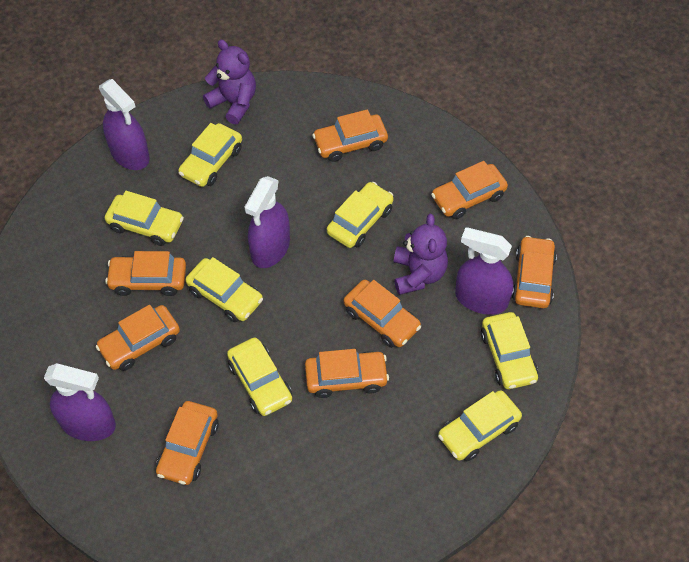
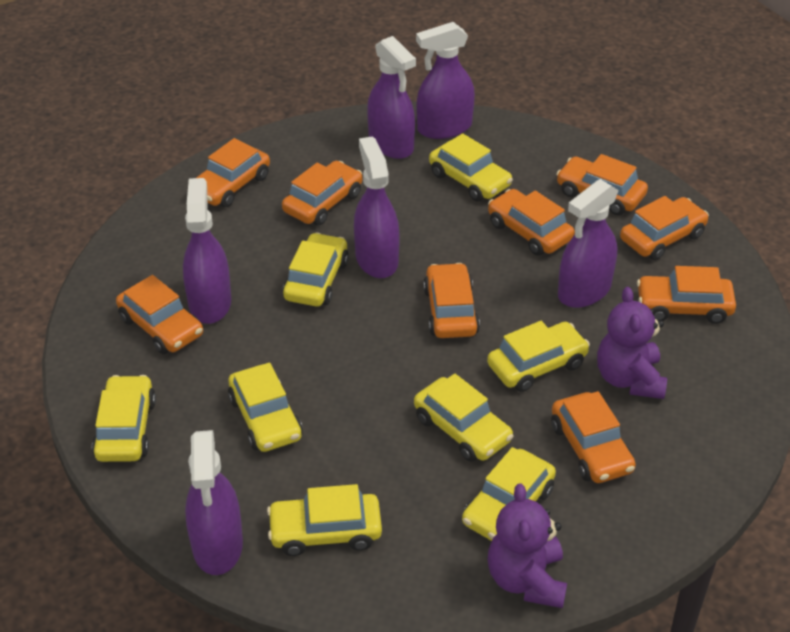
orange car: [95,305,180,371] [105,251,186,296] [156,401,219,485] [305,349,389,398] [312,109,388,162] [344,280,421,348] [431,161,508,219] [512,236,557,308] = 8 -> [116,275,203,354] [196,138,270,207] [282,161,362,226] [423,263,480,338] [488,189,575,256] [551,391,636,483] [557,154,648,215] [620,196,709,260] [637,266,736,324] = 9
purple spray bottle: [44,363,116,441] [99,79,150,170] [244,176,290,268] [455,227,513,315] = 4 -> [183,178,231,324] [185,430,243,575] [354,136,400,278] [367,36,416,159] [416,22,475,139] [558,179,619,308] = 6
yellow car: [105,191,184,246] [178,123,242,187] [186,257,263,322] [227,338,292,416] [327,182,394,248] [438,390,522,461] [481,312,538,389] = 7 -> [92,375,156,462] [228,363,303,452] [267,484,382,556] [283,233,349,307] [414,374,513,462] [429,133,513,201] [462,447,556,541] [487,321,590,392] = 8

